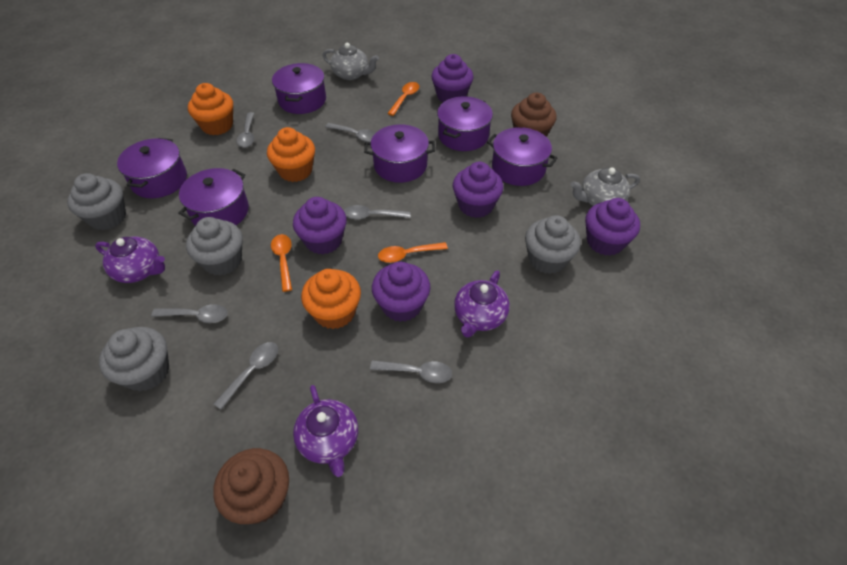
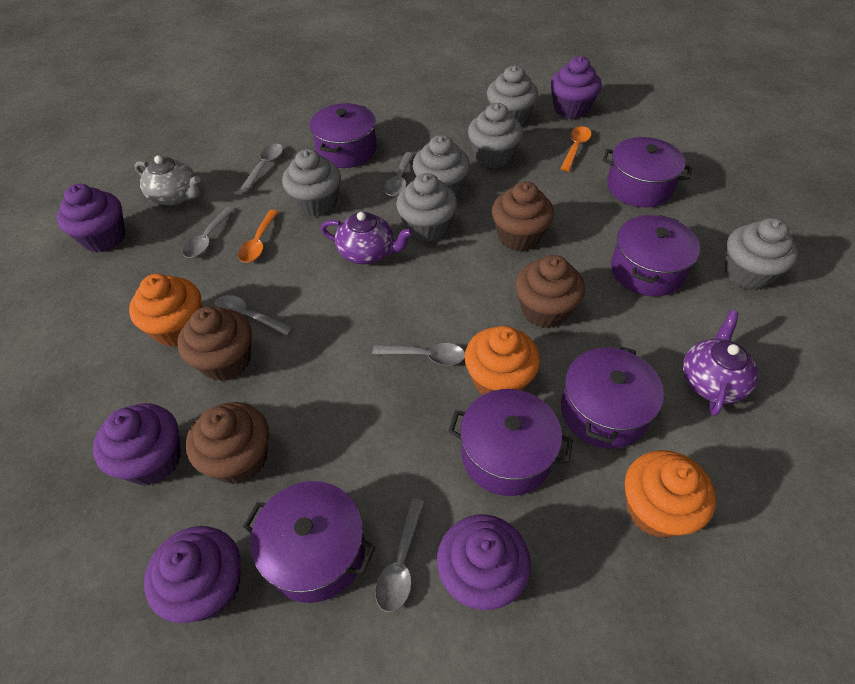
brown cupcake: [213,448,289,524] [511,93,557,137] = 2 -> [177,307,252,381] [186,402,269,484] [492,181,554,251] [516,255,585,328] = 4
grey cupcake: [67,173,126,230] [99,327,169,391] [186,217,243,276] [525,215,581,274] = 4 -> [282,149,341,217] [396,173,457,242] [413,135,470,197] [468,103,523,168] [487,66,538,126] [724,218,798,290] = 6
grey teapot: [323,43,379,80] [571,168,640,206] = 2 -> [134,156,201,205] = 1
orange spoon: [271,234,292,292] [378,242,448,263] [387,82,419,116] = 3 -> [238,210,278,263] [561,126,592,171] = 2
purple teapot: [95,237,165,283] [293,385,358,477] [454,270,510,338] = 3 -> [321,212,413,264] [683,310,759,416] = 2

